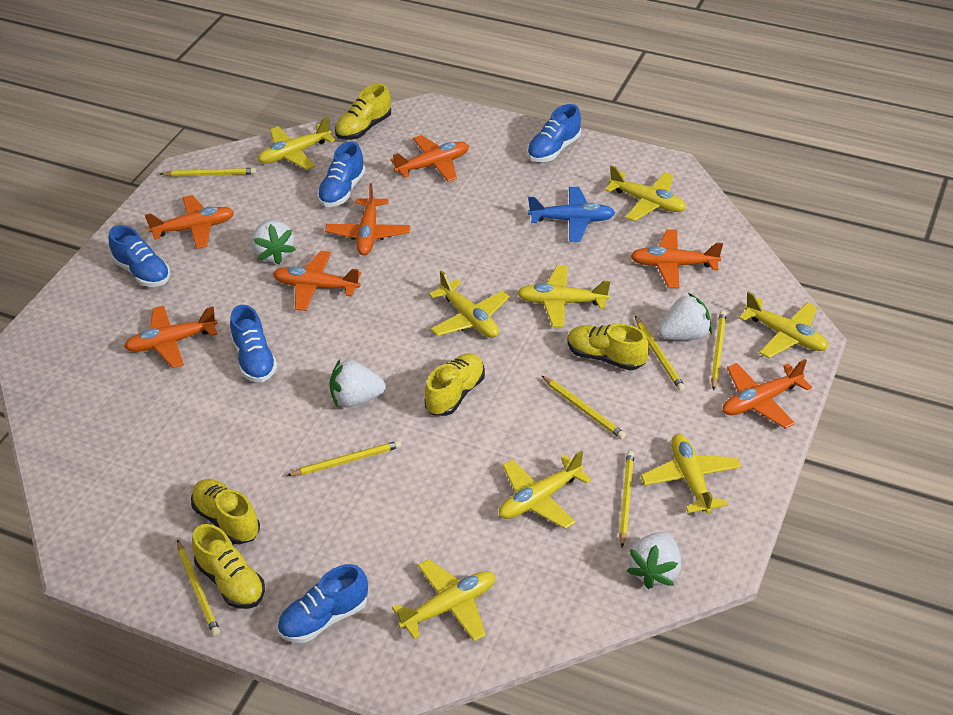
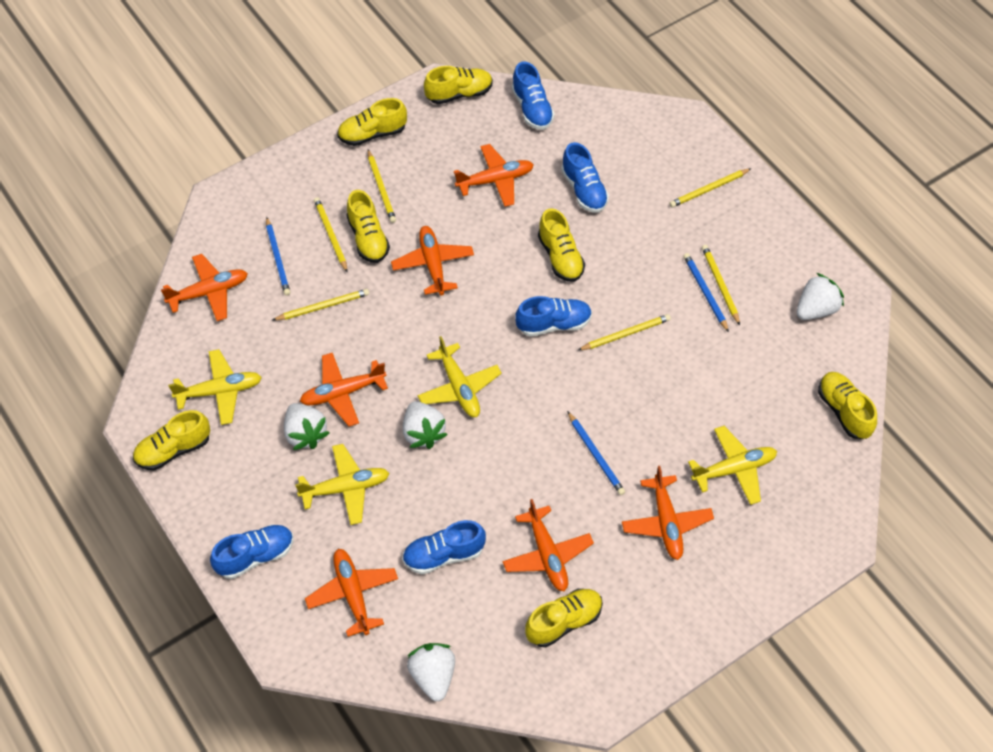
blue pencil: none = 0 -> [266,217,290,296] [567,411,625,495] [683,253,729,332] = 3
blue plane: [528,187,615,242] = 1 -> none = 0
yellow pencil: [160,168,256,177] [177,540,220,636] [286,440,401,476] [542,376,626,439] [619,451,634,547] [635,316,685,391] [711,311,727,390] = 7 -> [273,289,369,321] [314,197,348,273] [368,150,396,223] [578,314,671,350] [669,168,751,207] [702,245,740,325] = 6
yellow plane: [258,117,335,170] [392,559,495,642] [429,270,510,338] [499,451,592,529] [517,265,610,328] [605,165,686,221] [641,434,741,514] [739,291,828,358] = 8 -> [168,349,262,425] [295,444,389,525] [418,336,502,417] [688,426,777,505] = 4
yellow shoe: [191,479,260,544] [192,524,265,609] [335,84,391,140] [424,353,485,416] [567,324,649,371] = 5 -> [133,410,210,470] [337,98,407,146] [347,190,390,263] [424,66,493,104] [525,589,603,647] [538,208,585,282] [818,372,877,439] = 7

